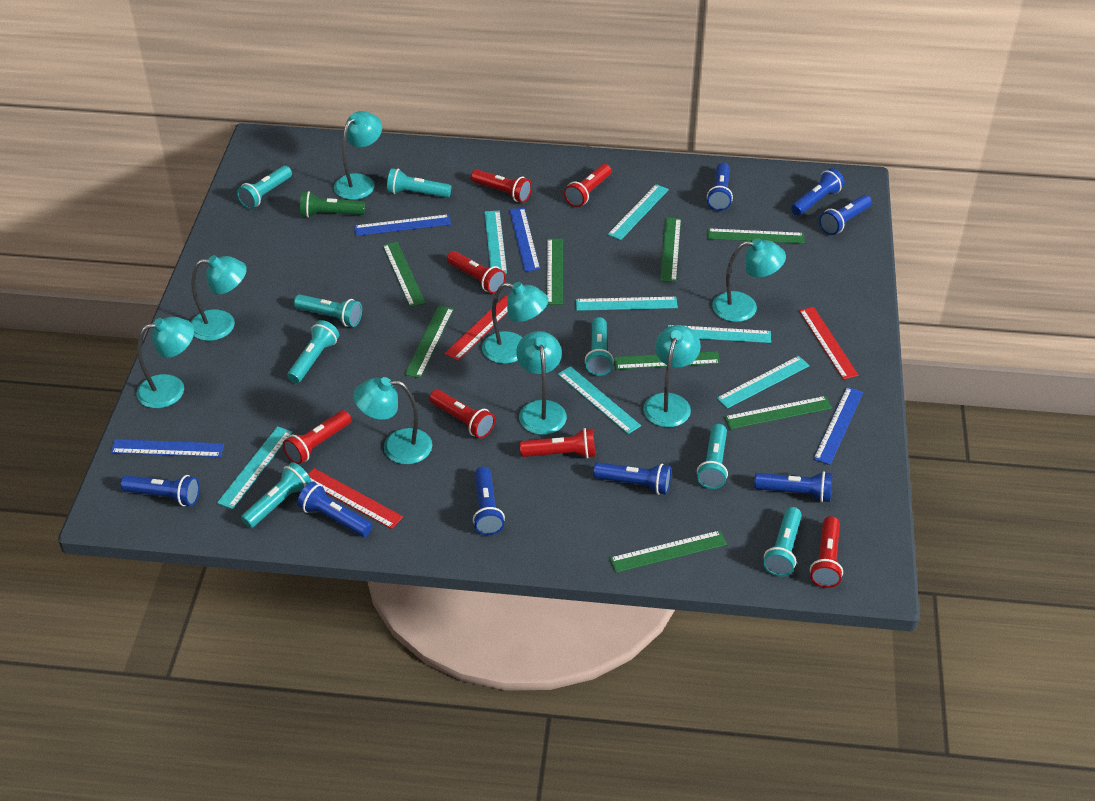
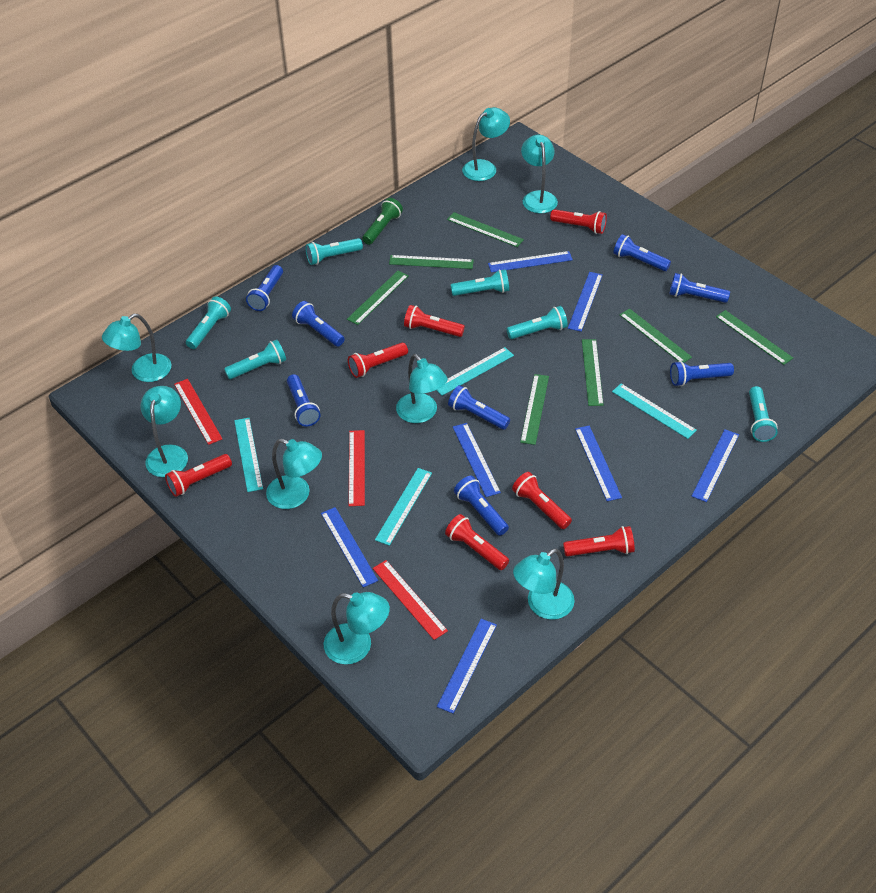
blue ruler: [110,439,224,457] [354,214,451,236] [509,208,540,271] [813,387,863,465] = 4 -> [321,507,378,587] [437,619,497,713] [453,423,501,497] [488,251,573,272] [568,272,603,332] [575,426,622,501] [692,429,739,502] = 7
green ruler: [383,242,426,307] [405,305,454,378] [547,239,563,305] [610,530,727,573] [614,351,720,370] [660,218,681,282] [707,228,805,244] [724,396,832,429] = 8 -> [347,271,409,325] [389,255,474,269] [447,212,524,247] [520,374,549,445] [582,339,604,406] [619,308,692,363] [716,310,793,365] = 7
turquoise flashlight: [237,166,292,209] [241,462,311,528] [287,320,339,383] [294,294,362,327] [387,168,451,198] [585,317,614,376] [697,424,728,489] [763,507,802,577] = 8 -> [186,296,231,349] [224,340,286,379] [305,238,363,265] [451,269,509,296] [507,306,568,339] [749,386,778,442] = 6
turquoise ruler: [217,426,293,509] [484,211,507,274] [558,366,641,434] [576,297,678,311] [608,184,669,240] [668,325,771,343] [717,356,810,409] = 7 -> [234,418,263,492] [375,468,432,546] [436,347,514,396] [612,384,697,439] = 4

